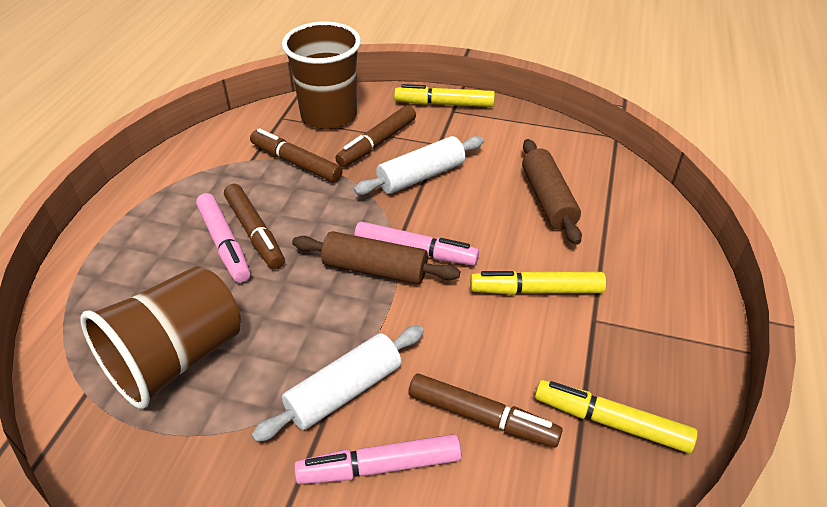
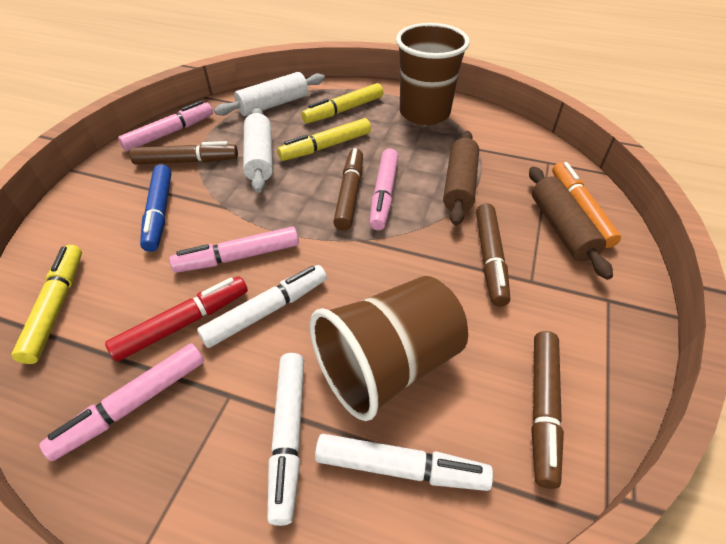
blue marker: none = 0 -> [140,164,171,252] = 1
orange marker: none = 0 -> [552,162,621,248] = 1
pink marker: [196,193,250,283] [294,434,461,484] [354,222,479,266] = 3 -> [39,343,204,461] [118,101,213,151] [169,226,299,273] [370,148,398,230] = 4
red marker: none = 0 -> [105,276,248,362] = 1
white marker: none = 0 -> [197,265,327,348] [267,353,304,526] [315,434,493,491] = 3

